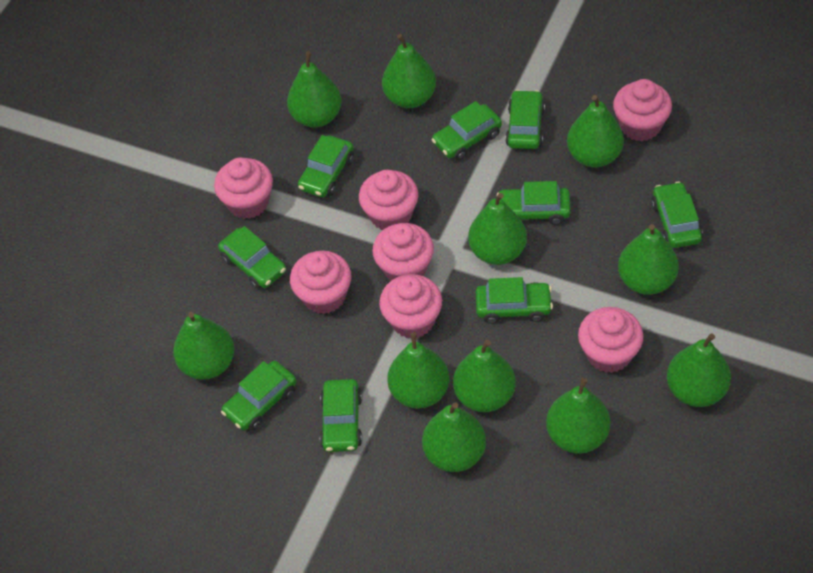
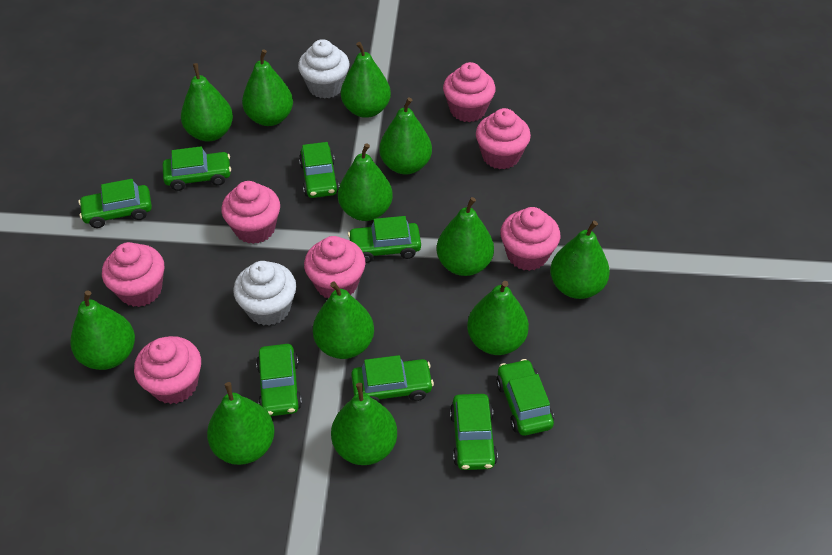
green car: [218,226,286,289] [221,361,297,431] [298,135,354,197] [320,379,362,452] [432,101,502,160] [476,277,553,324] [497,181,571,225] [505,90,545,149] [651,182,703,248] = 9 -> [78,179,152,228] [163,146,231,191] [256,344,302,416] [299,142,339,198] [348,216,421,263] [351,355,434,402] [450,394,498,470] [496,359,554,436] = 8
green pear: [173,312,234,380] [287,51,342,128] [382,34,436,108] [387,332,450,409] [422,402,486,472] [453,340,516,412] [468,193,527,265] [546,378,610,454] [567,95,624,167] [618,224,679,295] [667,333,731,407] = 11 -> [70,290,135,370] [181,63,233,142] [207,382,275,465] [242,49,293,126] [313,281,374,359] [331,383,397,465] [338,143,393,221] [341,42,391,118] [379,98,432,175] [437,197,494,276] [467,281,529,355] [550,221,610,299] = 12
white cupcake: none = 0 -> [233,261,296,326] [298,39,350,99] = 2

